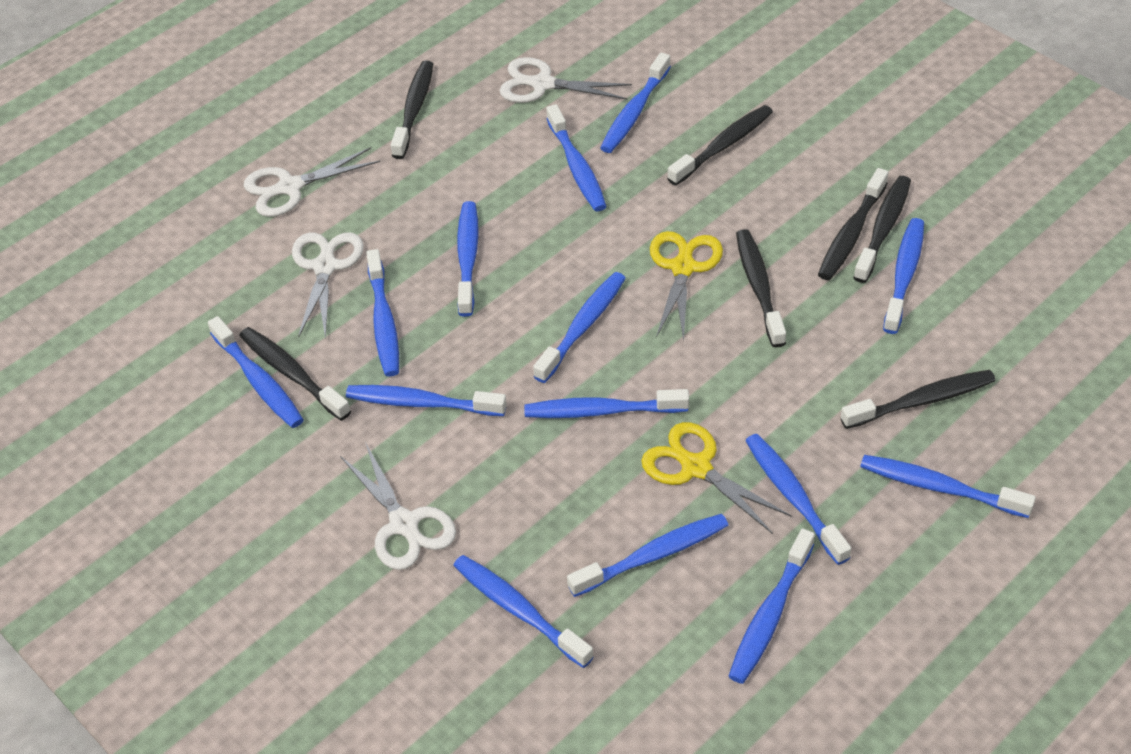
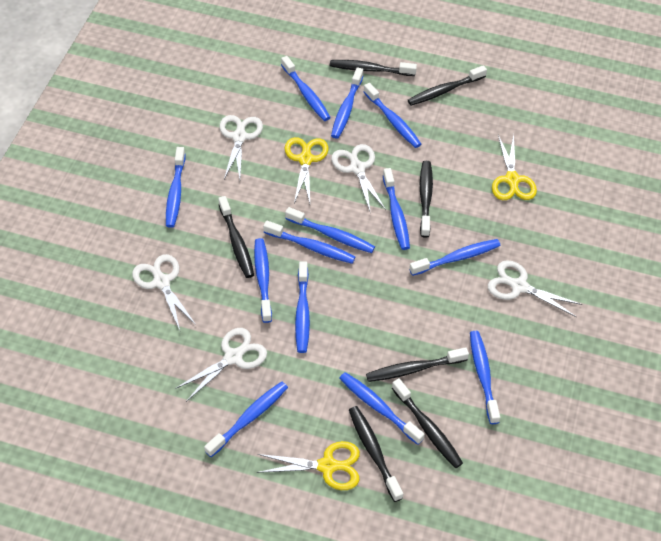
blue toothbrush: [208,316,304,428] [346,385,507,416] [366,249,399,376] [453,555,594,668] [457,201,479,317] [524,389,689,418] [533,272,626,383] [546,104,607,211] [567,514,729,597] [600,52,671,153] [728,529,815,684] [745,434,851,565] [860,455,1036,518] [883,218,924,334] = 14 -> [166,147,185,228] [204,382,288,457] [254,238,272,323] [263,221,355,264] [281,56,331,121] [285,207,375,253] [295,261,310,353] [331,67,363,139] [339,372,425,445] [364,83,421,148] [383,168,410,250] [409,239,501,276] [470,331,500,424] = 13
white scissors: [244,147,380,217] [292,233,364,339] [340,442,456,570] [499,57,632,103] = 4 -> [132,254,197,331] [175,328,267,402] [220,115,263,179] [331,144,386,214] [488,260,582,317] = 5
yellow scissors: [641,422,791,534] [650,231,723,341] = 2 -> [257,441,360,490] [284,137,328,203] [492,134,537,200] = 3

